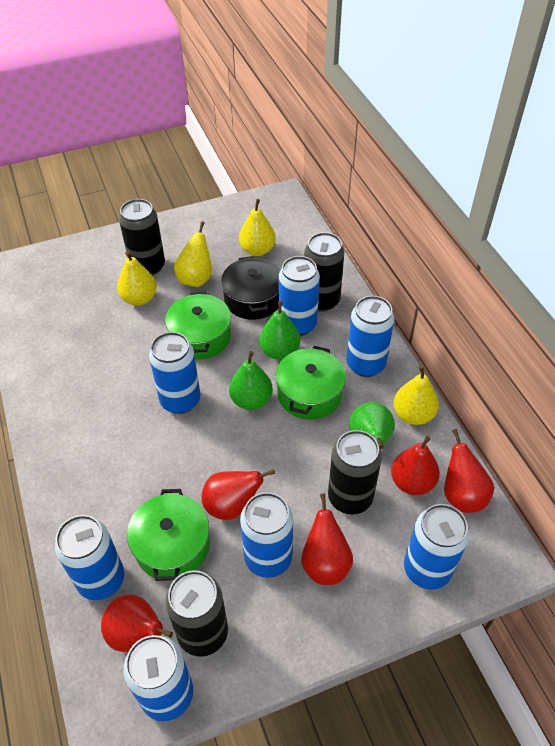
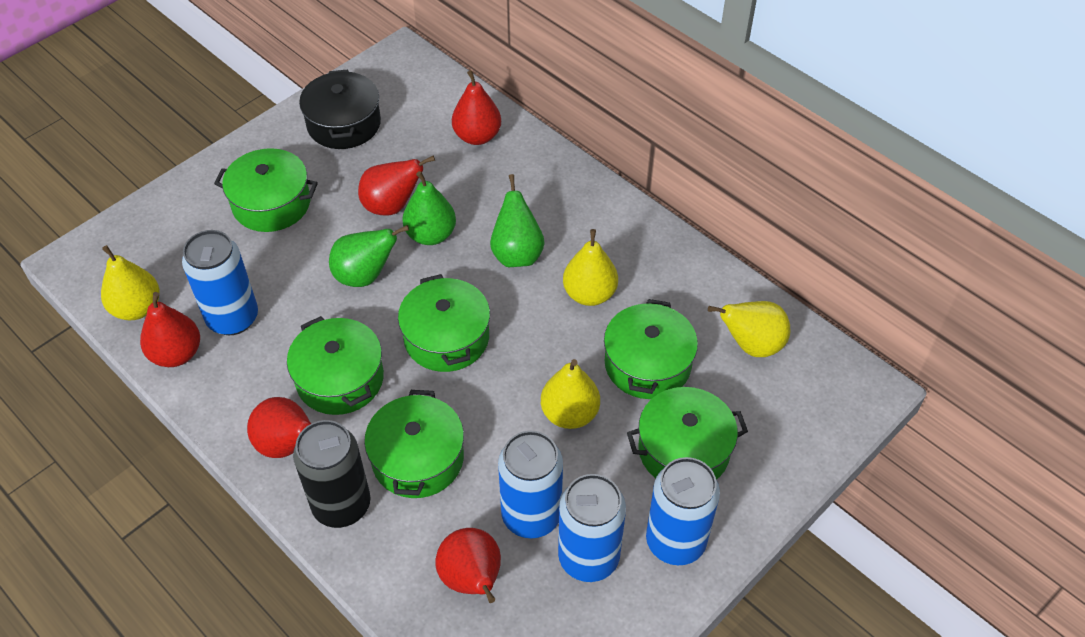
black can: [119,199,165,276] [165,570,228,657] [304,232,344,312] [328,430,382,514] = 4 -> [293,420,371,528] = 1
blue can: [55,515,124,600] [123,635,193,721] [149,332,200,414] [240,492,293,578] [279,256,320,336] [347,296,394,377] [404,504,469,590] = 7 -> [182,230,258,335] [498,431,563,538] [558,474,626,582] [646,457,720,565] = 4
green pot: [127,489,210,581] [165,292,231,359] [275,346,346,420] = 3 -> [214,148,318,232] [287,316,384,415] [364,390,464,498] [398,274,490,372] [604,299,698,399] [627,387,748,480] = 6

